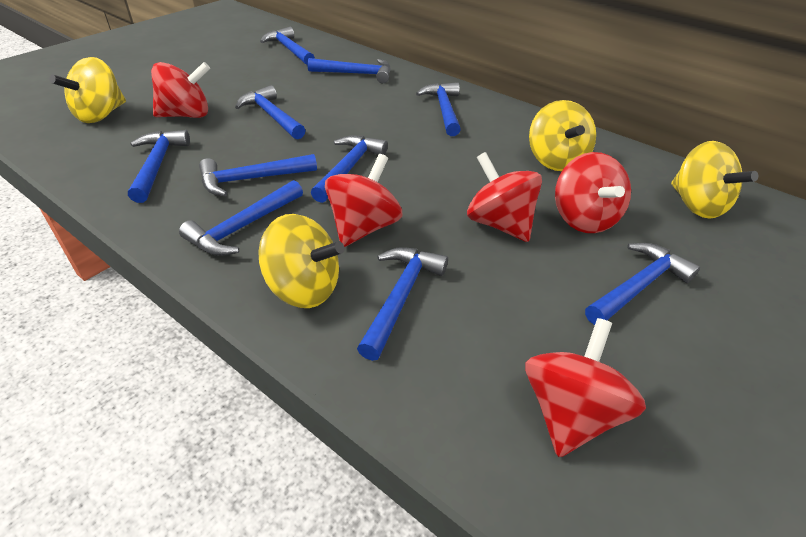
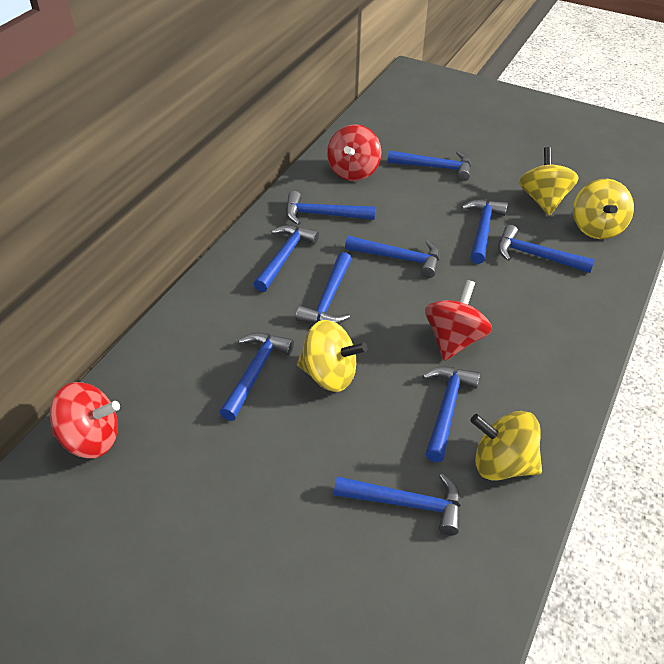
red spinning top: [151,62,210,118] [325,154,402,247] [467,152,542,242] [525,318,646,457] [555,152,631,233] = 5 -> [50,382,120,458] [327,124,382,181] [425,280,492,361] = 3

